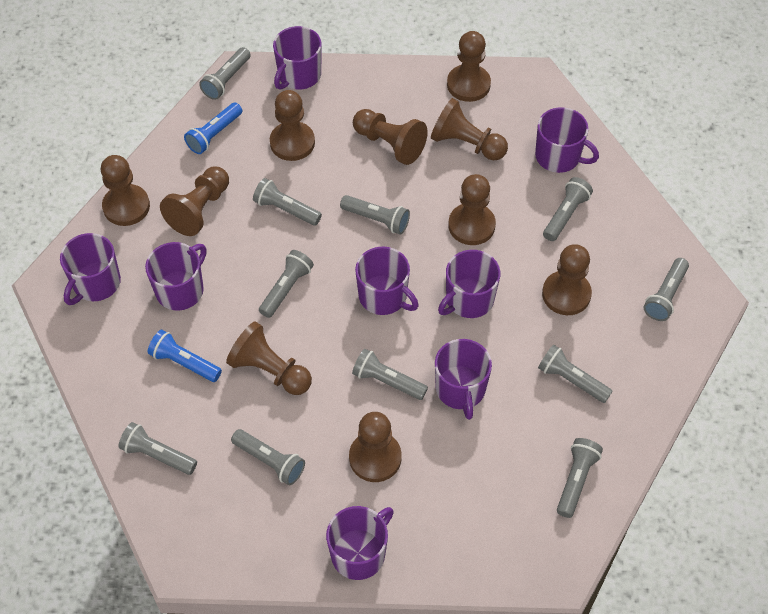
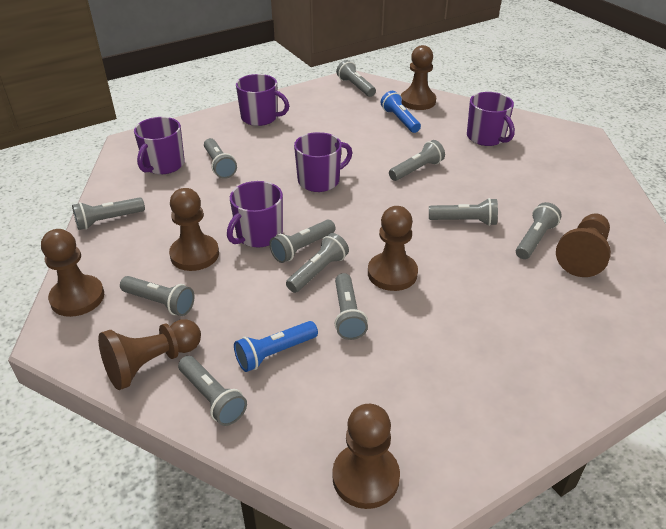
brown pawn: [101,155,150,226] [160,167,229,236] [226,321,312,395] [270,90,315,161] [349,412,402,482] [353,109,428,165] [431,98,508,161] [447,31,491,102] [448,174,496,245] [542,244,592,315] = 10 -> [41,229,104,317] [98,319,201,390] [169,188,219,271] [332,404,400,509] [368,206,418,291] [401,45,436,110] [556,213,611,277] = 7
purple mug: [60,233,121,305] [145,242,207,311] [273,26,322,90] [326,506,394,580] [355,247,419,315] [435,339,492,420] [438,250,500,318] [535,107,599,173] = 8 -> [134,117,185,174] [227,181,283,247] [236,74,289,126] [294,132,352,192] [467,92,515,146] = 5

